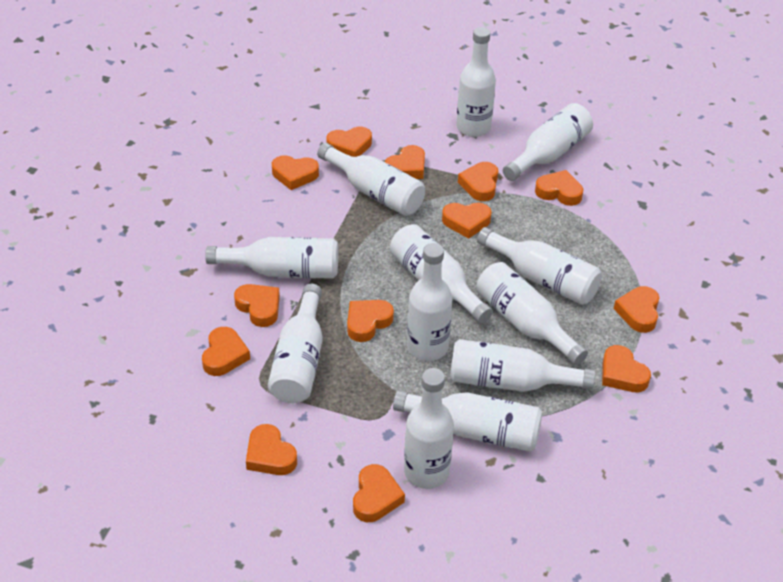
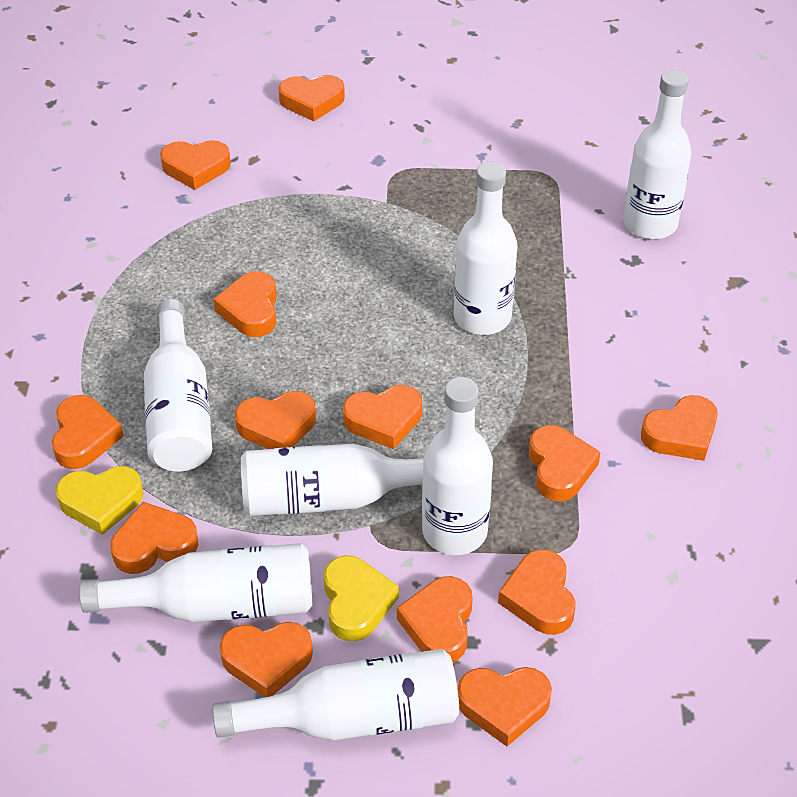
white bottle: [205,237,338,279] [268,284,323,403] [317,143,425,216] [390,224,493,323] [393,390,542,452] [404,368,454,489] [407,243,452,361] [450,339,595,392] [456,27,496,137] [476,262,588,365] [477,227,602,305] [503,103,593,181] = 12 -> [79,543,312,623] [144,299,212,472] [212,649,459,741] [241,444,424,516] [422,377,493,555] [454,162,517,335] [623,69,692,239] = 7
yellow heart: none = 0 -> [56,466,143,535] [324,556,399,641] = 2

